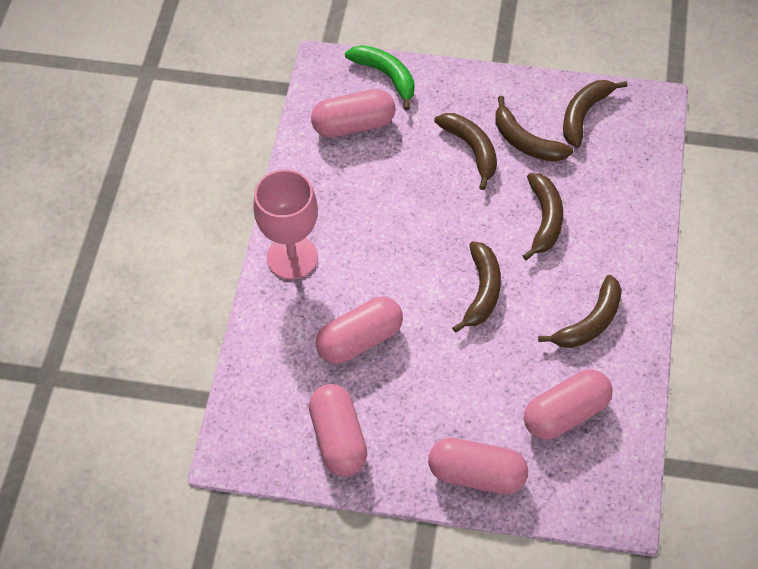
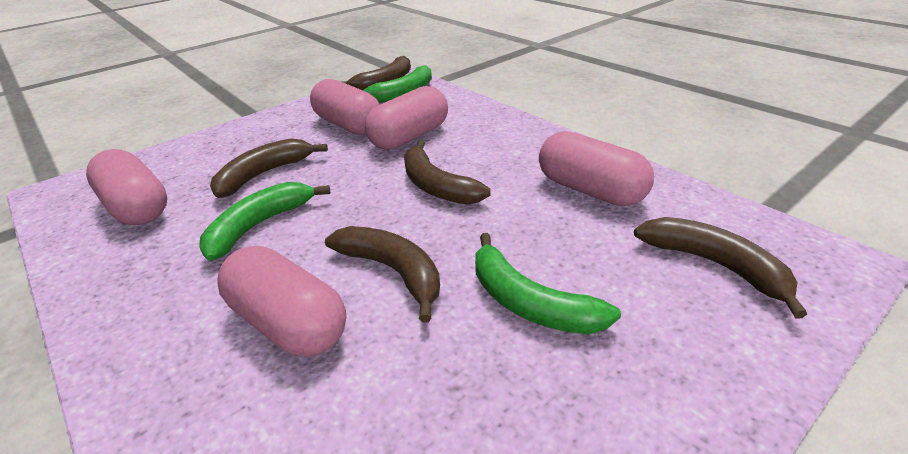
brown banana: [434,113,497,190] [452,241,501,333] [495,96,573,162] [523,173,563,260] [538,275,622,348] [563,80,628,148] = 6 -> [210,138,328,198] [325,226,440,323] [343,56,411,90] [404,140,490,205] [634,217,807,318] = 5
green banana: [345,45,415,110] = 1 -> [199,182,330,261] [363,65,432,103] [475,233,621,334] = 3
pink goblet: [253,169,318,280] = 1 -> none = 0

